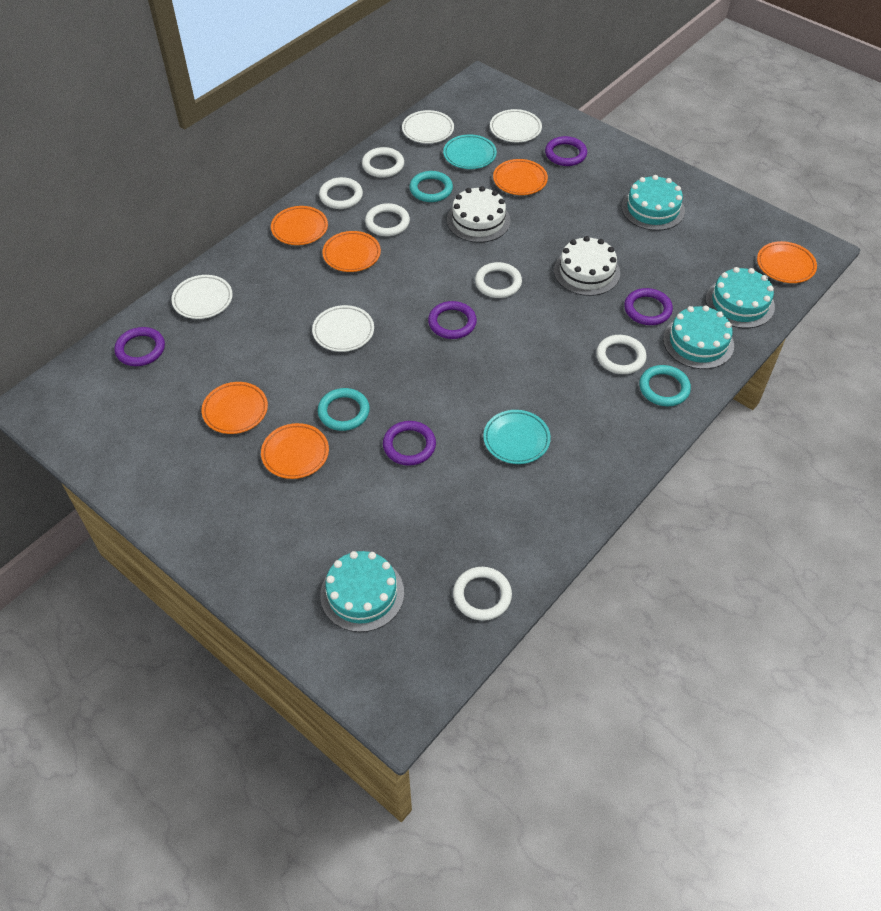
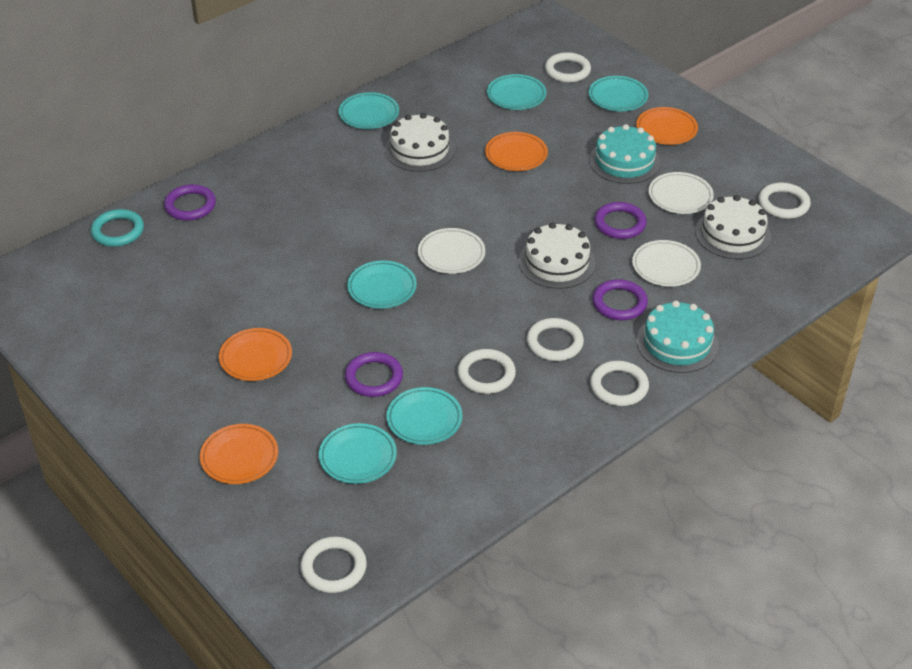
orange plate: [202,382,268,434] [261,423,329,479] [271,206,328,245] [322,231,381,272] [493,159,548,195] [757,241,817,283] = 6 -> [200,424,278,484] [219,328,292,381] [485,132,548,171] [636,107,698,145] = 4
purple ring: [114,327,165,366] [383,421,436,466] [428,301,477,339] [545,136,587,166] [624,288,673,325] = 5 -> [164,184,216,221] [345,352,403,397] [592,279,648,320] [594,202,647,239] = 4
turquoise cake: [320,551,404,632] [621,175,685,231] [663,305,734,369] [706,267,775,328] = 4 -> [589,124,660,184] [637,301,718,373] = 2
turquoise plate: [443,134,497,169] [483,410,551,464] = 2 -> [319,423,397,484] [339,92,399,129] [347,261,417,309] [386,387,462,445] [487,74,546,110] [589,76,648,111] = 6
turquoise ring: [318,388,370,431] [409,171,453,202] [639,365,691,406] = 3 -> [91,209,144,247] = 1
white cake: [447,186,510,243] [554,236,620,296] = 2 -> [385,113,455,172] [519,222,596,289] [695,195,771,259] = 3
white plate: [171,275,233,319] [312,305,374,352] [402,110,454,144] [490,109,542,142] = 4 -> [418,228,485,274] [632,240,701,287] [649,172,714,214] = 3

